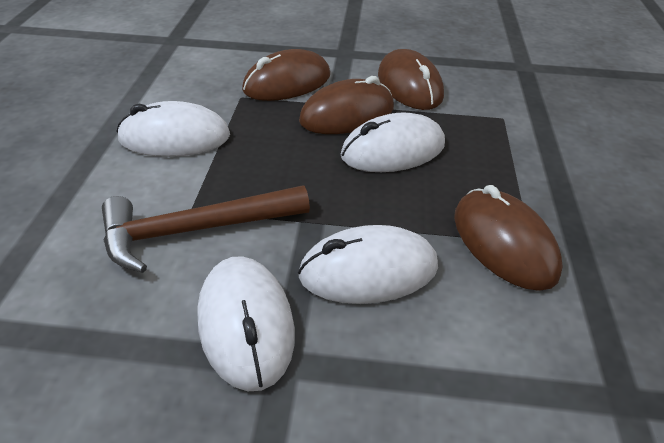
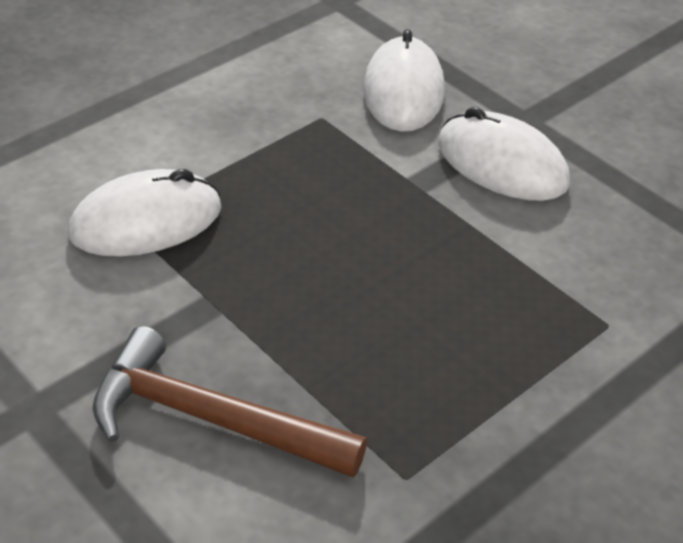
brown mouse: [242,49,330,101] [299,76,394,134] [378,49,444,110] [454,185,563,291] = 4 -> none = 0
white mouse: [116,101,230,157] [197,256,295,391] [298,225,438,304] [341,113,445,172] = 4 -> [68,169,221,257] [363,29,445,132] [438,107,570,201] = 3

